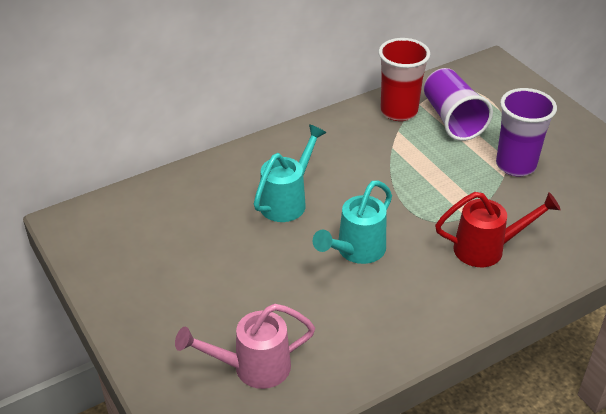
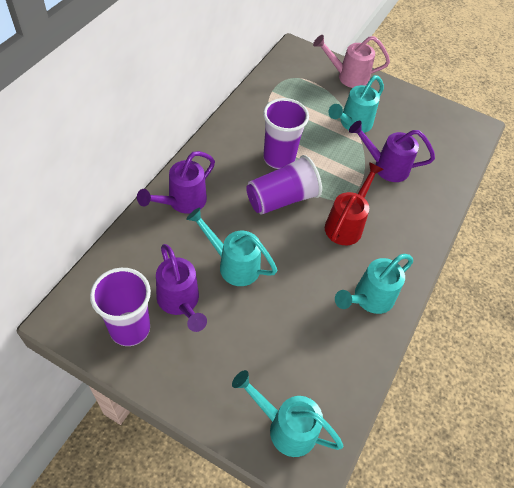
purple cup: [424,68,493,141] [496,88,557,176] = 2 -> [90,268,151,346] [246,155,322,215] [263,98,309,169] = 3
purple watering can: none = 0 -> [137,151,215,214] [156,244,207,332] [349,121,435,182] = 3
red cup: [378,38,430,121] = 1 -> none = 0
turquoise watering can: [254,124,326,222] [313,180,392,264] = 2 -> [186,208,277,286] [232,370,343,457] [328,75,384,133] [335,254,413,314] = 4

